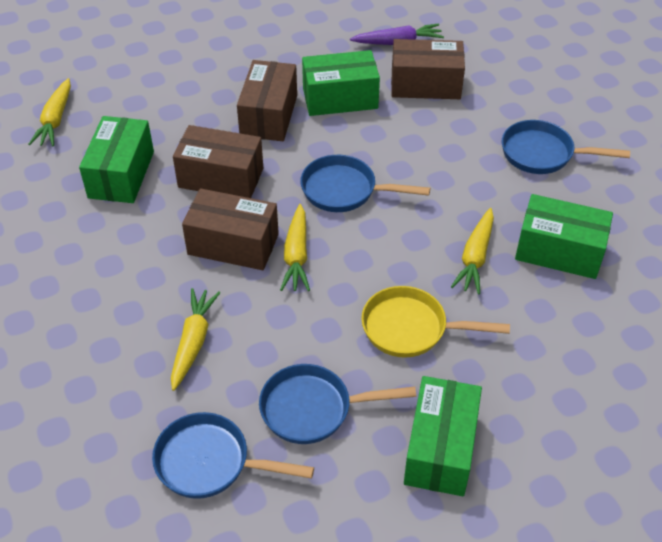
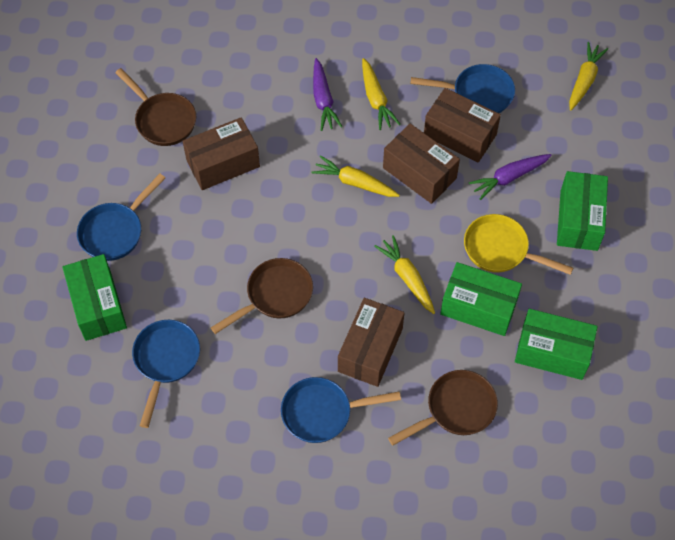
brown pan: none = 0 -> [115,68,196,146] [211,258,313,334] [388,370,498,446] = 3
purple carrot: [350,24,444,45] = 1 -> [313,58,343,131] [469,154,552,200] = 2

